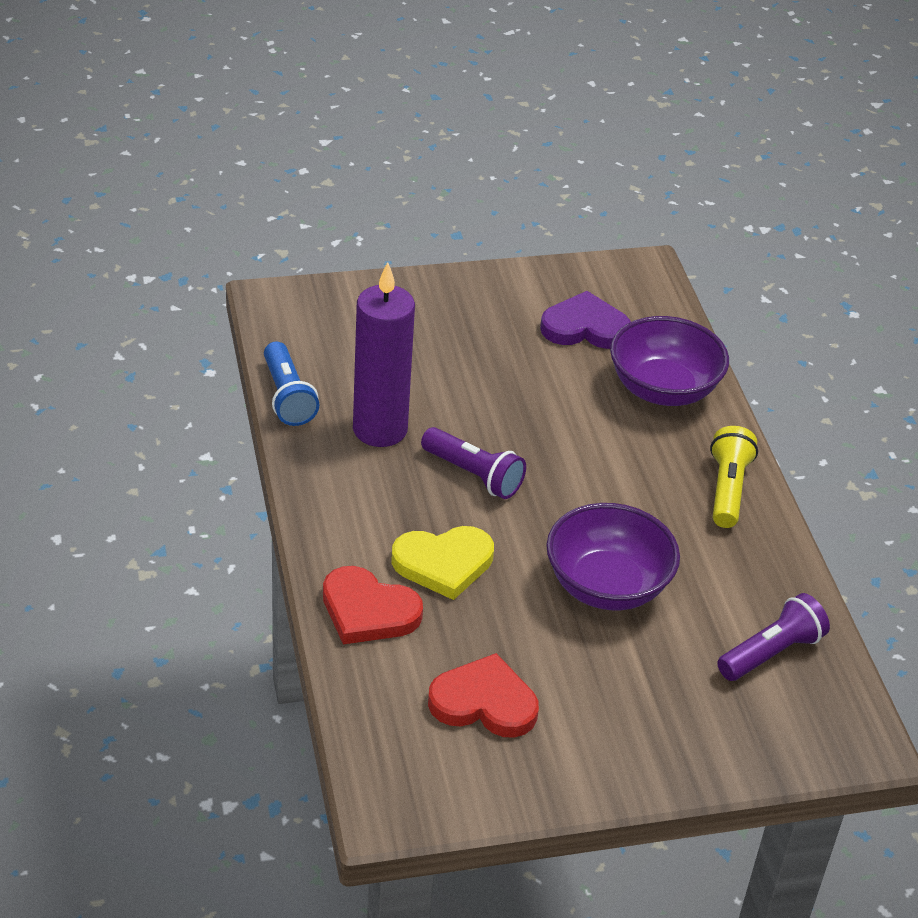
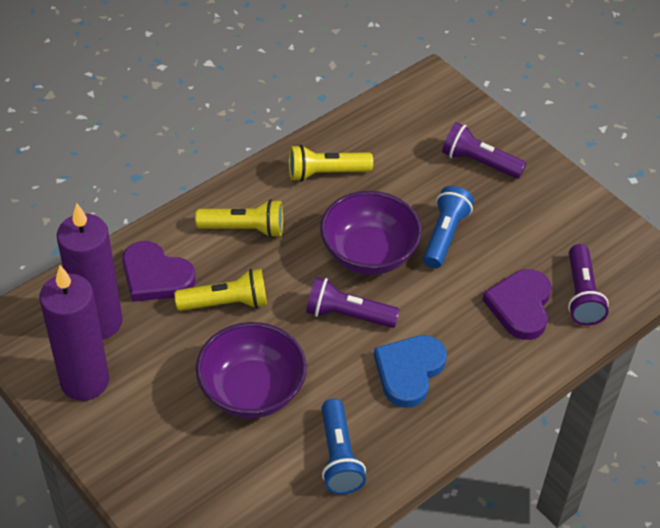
blue flashlight: [264,341,319,426] = 1 -> [321,399,366,494] [423,186,474,268] = 2
blue heart: none = 0 -> [374,335,447,408] = 1
purple candle: [353,262,415,447] = 1 -> [40,265,109,401] [57,203,123,340] = 2
purple flashlight: [421,427,526,499] [717,593,830,681] = 2 -> [306,277,400,328] [442,122,526,179] [568,244,609,326] = 3
purple heart: [540,291,631,349] = 1 -> [122,241,196,302] [482,269,552,340] = 2
red heart: [323,566,423,644] [428,653,539,738] = 2 -> none = 0
yellow flashlight: [710,426,758,528] = 1 -> [174,269,267,311] [195,199,283,238] [289,145,373,182] = 3
yellow heart: [392,526,494,600] = 1 -> none = 0

